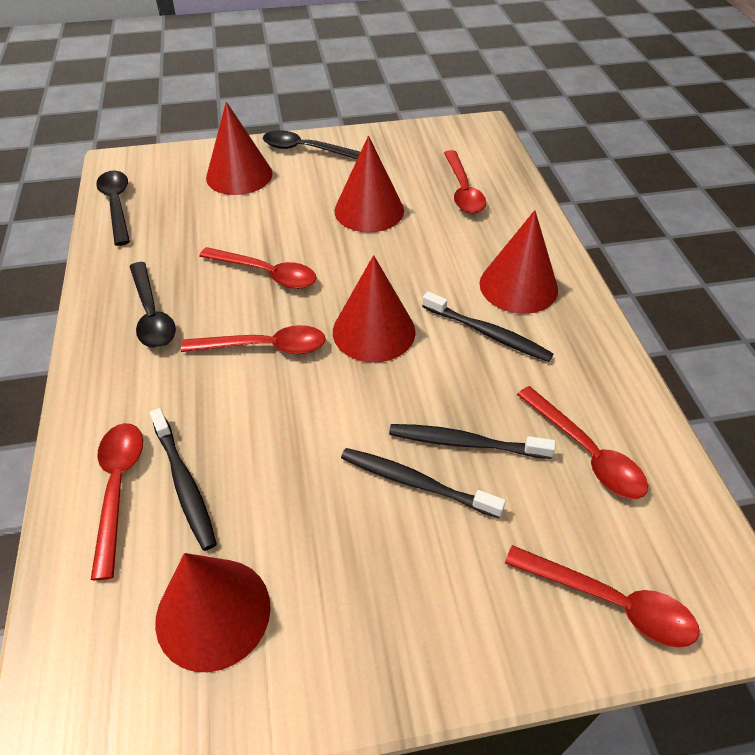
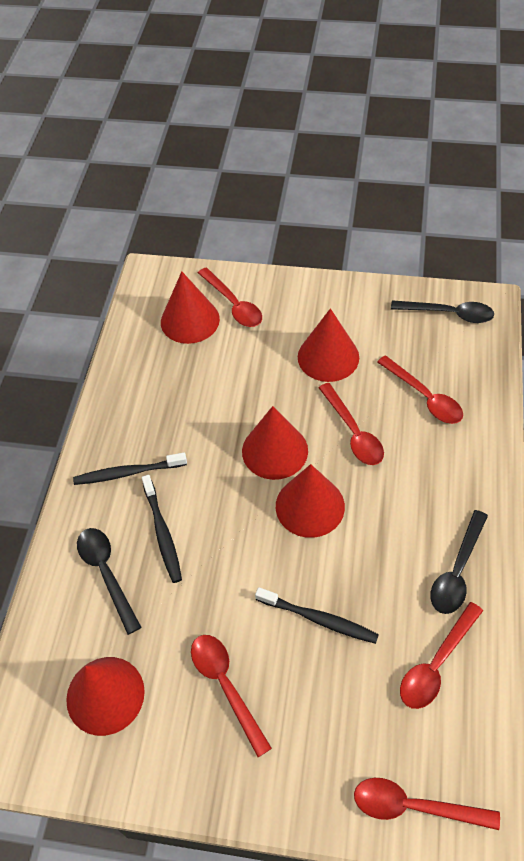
black toothbrush: [150,408,217,551] [341,448,506,518] [389,424,555,459] [422,291,553,362] = 4 -> [73,453,187,485] [142,475,182,583] [255,587,379,644] = 3

